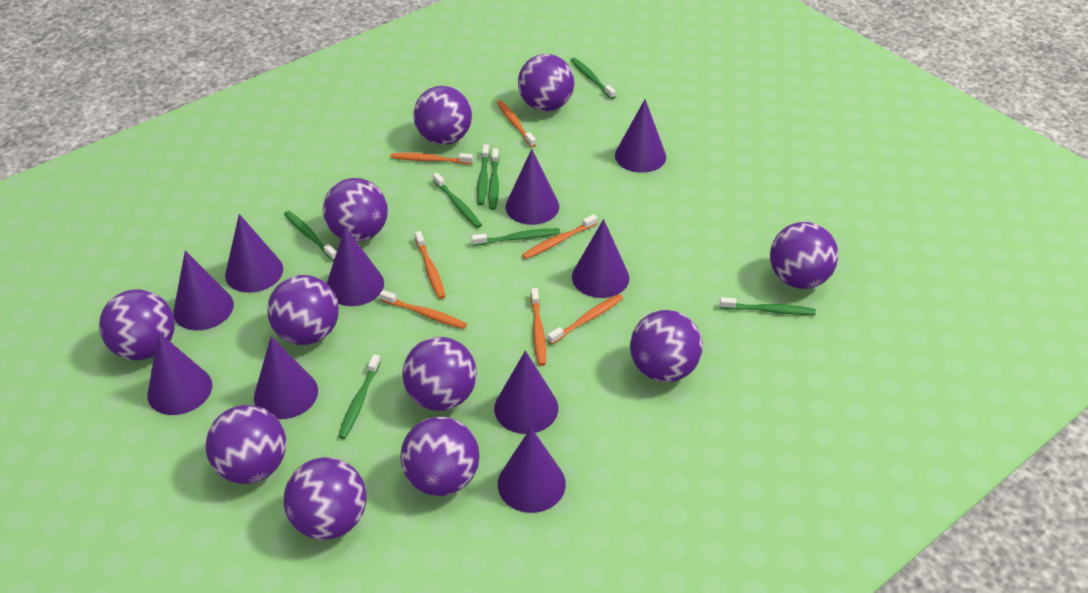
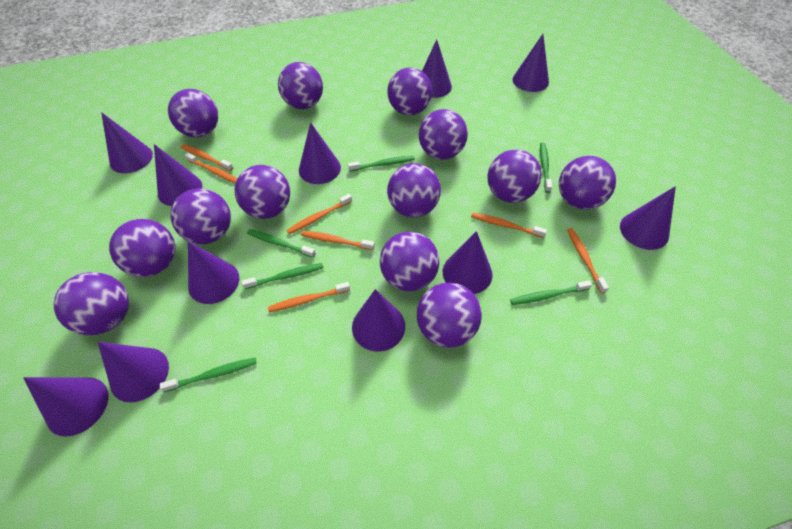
green toothbrush: [284,211,337,261] [338,354,381,439] [433,173,482,228] [471,228,560,246] [477,144,490,205] [488,149,499,210] [571,58,616,99] [720,297,816,315] = 8 -> [160,358,256,392] [242,263,324,289] [247,229,316,258] [348,156,415,172] [510,280,592,305] [540,142,552,193] = 6
purple ball: [99,289,175,360] [206,405,286,484] [267,275,339,345] [284,457,367,540] [323,178,388,242] [400,417,480,496] [402,337,477,411] [413,86,472,145] [518,54,574,111] [630,310,703,382] [770,222,838,289] = 11 -> [54,272,129,335] [109,219,175,277] [168,89,218,137] [170,188,231,244] [235,165,290,219] [278,62,323,109] [380,231,439,291] [387,67,432,115] [387,163,441,218] [417,283,482,348] [419,109,468,160] [487,150,542,203] [559,156,616,210] = 13
purple cone: [147,333,212,415] [173,250,234,330] [225,214,283,293] [254,336,318,419] [327,227,384,306] [494,351,558,434] [498,428,566,513] [505,149,559,225] [572,219,629,298] [615,99,666,173] = 10 -> [23,377,108,437] [98,342,169,403] [101,112,153,173] [154,144,202,206] [188,241,239,304] [299,122,341,184] [352,289,405,352] [422,39,452,98] [443,231,493,294] [513,34,549,92] [620,186,676,250] = 11

